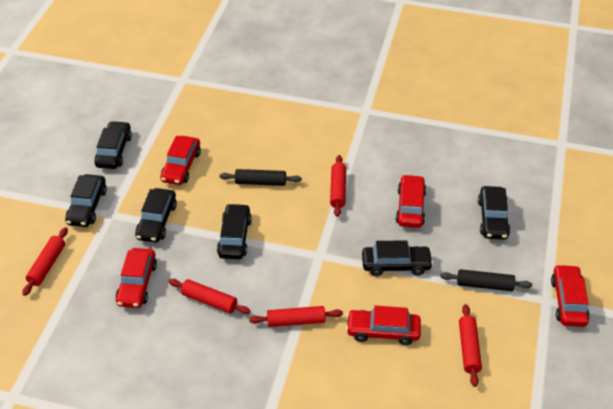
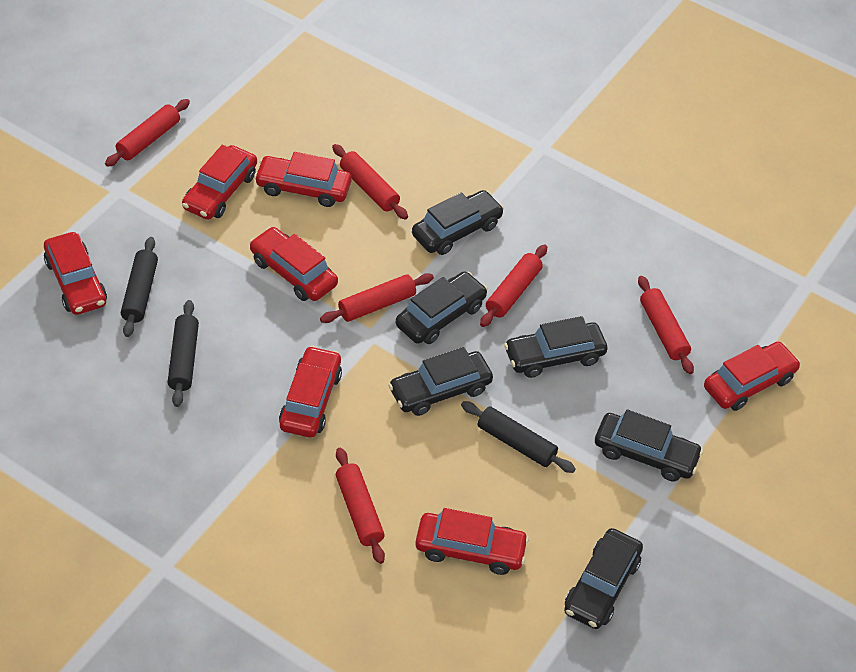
black rolling pin: [220,169,302,186] [440,269,532,291] = 2 -> [121,237,158,337] [167,300,199,407] [461,401,576,473] = 3
red car: [116,248,157,308] [160,136,201,185] [346,306,421,345] [396,174,427,228] [551,264,590,327] = 5 -> [44,232,107,315] [182,145,257,220] [249,227,338,301] [254,152,351,207] [279,346,342,438] [415,508,529,575] [704,342,801,411] = 7
red rolling pin: [22,227,68,296] [168,279,251,314] [249,306,343,327] [330,155,346,217] [459,304,482,387] = 5 -> [105,99,190,167] [320,273,434,323] [332,144,408,220] [336,448,385,564] [480,245,547,327] [638,276,694,374] = 6

